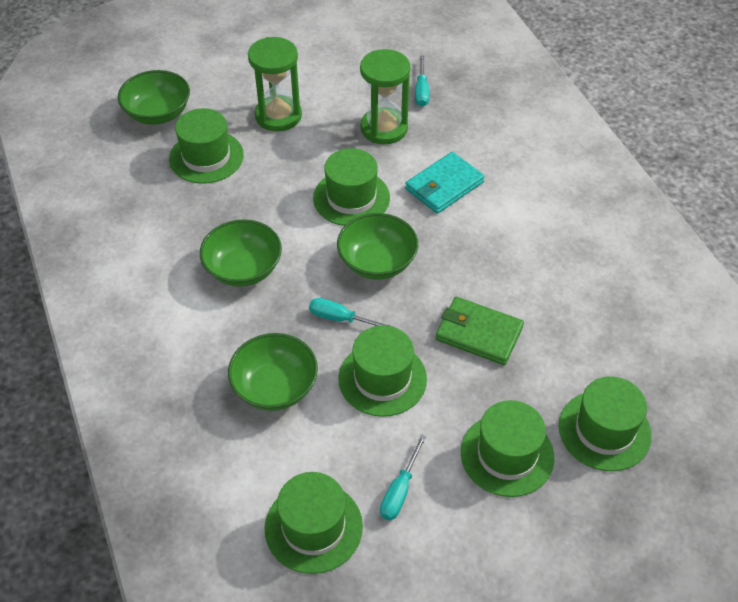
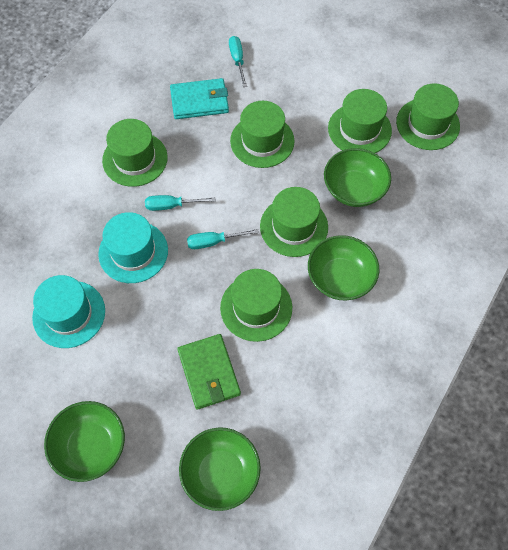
green hourglass: [248,37,302,131] [360,49,411,144] = 2 -> none = 0
turquoise hat: none = 0 -> [32,275,105,348] [98,212,168,283] = 2

